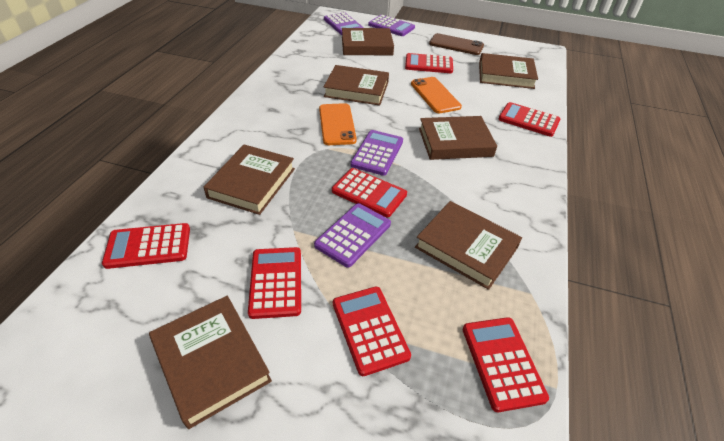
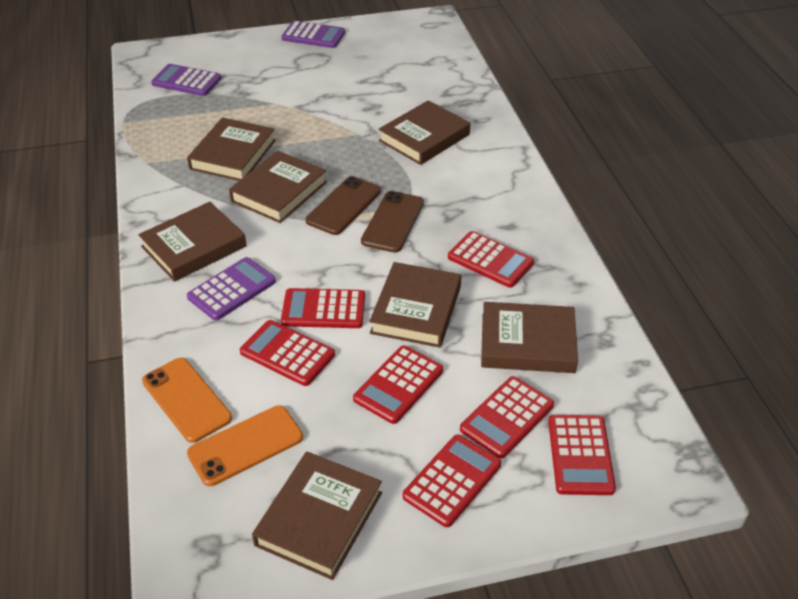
brown phone: [429,33,484,55] = 1 -> [306,176,381,235] [361,191,424,253] = 2
purple calculator: [314,203,391,267] [324,12,364,35] [350,130,403,176] [368,15,415,36] = 4 -> [151,64,221,96] [187,257,276,321] [281,21,345,48] = 3

